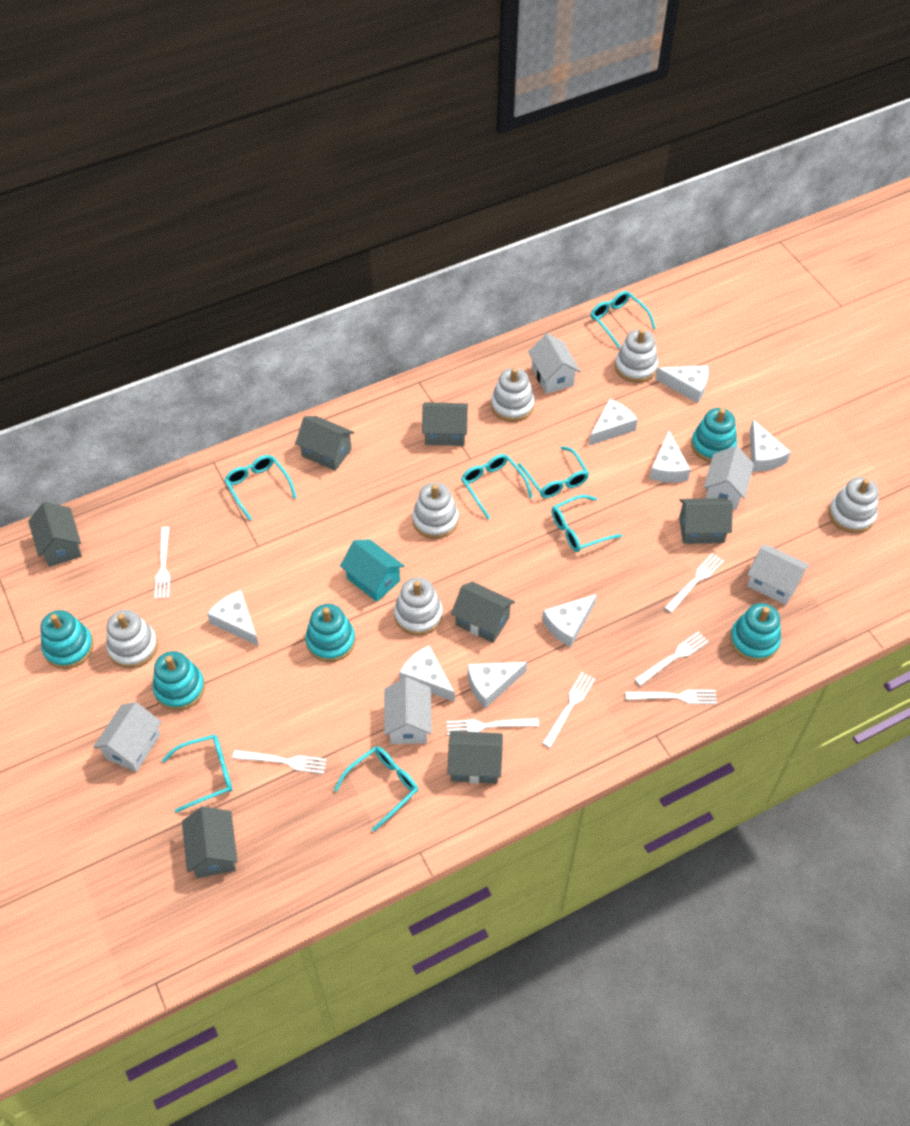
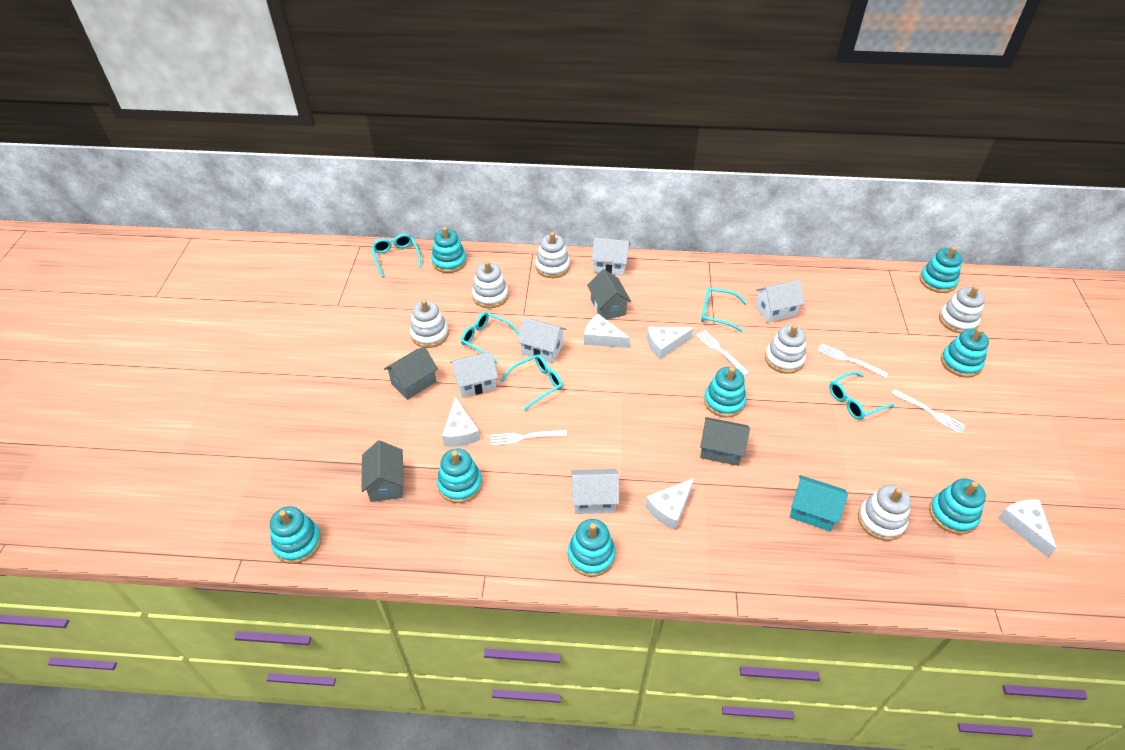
grey house: [28,502,82,567] [182,806,238,878] [295,416,354,471] [422,402,468,446] [447,731,503,784] [451,582,515,643] [679,498,733,544] = 7 -> [361,440,404,502] [384,346,438,400] [587,269,631,320] [700,417,750,466] = 4
turquoise glasses: [162,734,233,813] [224,455,297,520] [334,747,418,832] [461,454,533,519] [518,446,589,498] [551,495,622,552] [591,291,656,349] = 7 -> [371,234,422,277] [461,312,519,364] [500,354,563,411] [701,287,747,332] [829,371,895,420] = 5
turquoise stacking toy: [40,610,94,669] [153,651,205,711] [305,604,355,662] [691,408,737,462] [730,603,781,662] = 5 -> [270,506,322,564] [431,227,467,273] [437,448,482,503] [567,519,616,577] [704,367,746,417] [920,246,962,293] [929,479,986,535] [941,328,989,377] = 8
white cheese: [207,590,259,646] [399,646,455,702] [468,662,527,708] [542,594,597,647] [589,399,638,446] [649,431,691,483] [655,365,708,403] [750,420,791,471] = 8 -> [442,397,480,447] [584,314,630,348] [645,478,694,530] [647,327,694,359] [998,499,1057,558] = 5
white fork: [154,527,170,599] [233,750,327,774] [446,718,539,736] [542,672,595,748] [625,690,717,704] [634,631,709,686] [664,553,724,613] = 7 -> [491,430,567,446] [696,330,749,376] [817,344,888,378] [891,389,966,434] = 4

